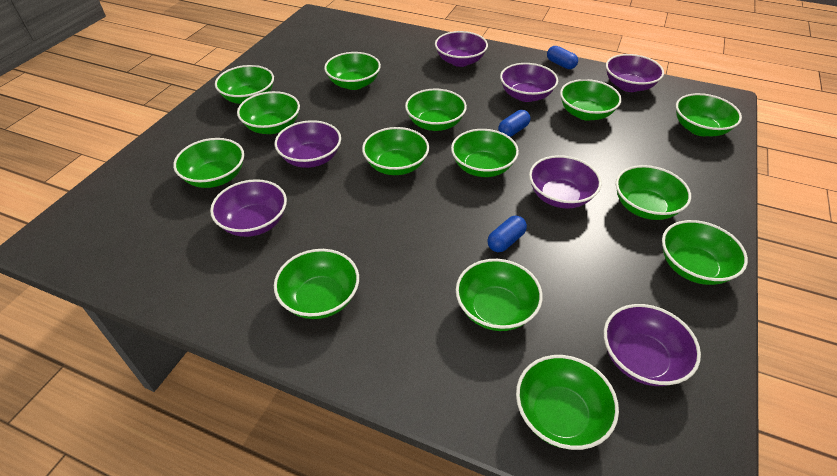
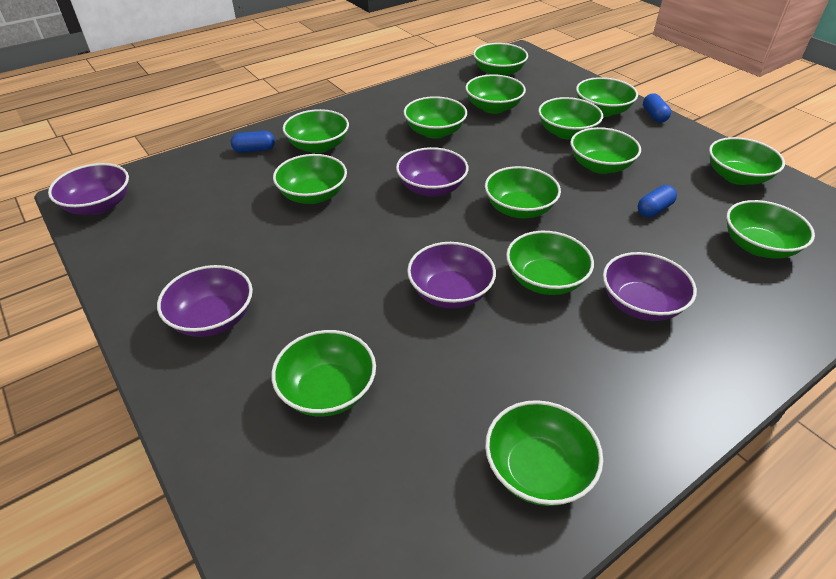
purple bowl: [210,179,287,237] [275,120,341,168] [435,31,488,67] [500,63,558,102] [529,155,602,209] [604,304,701,386] [606,54,664,92] = 7 -> [48,163,129,215] [157,265,253,337] [396,147,468,197] [407,242,496,309] [603,252,697,321] = 5

